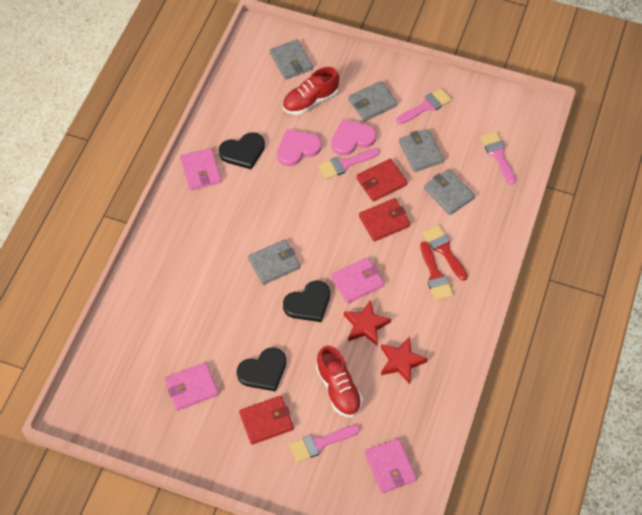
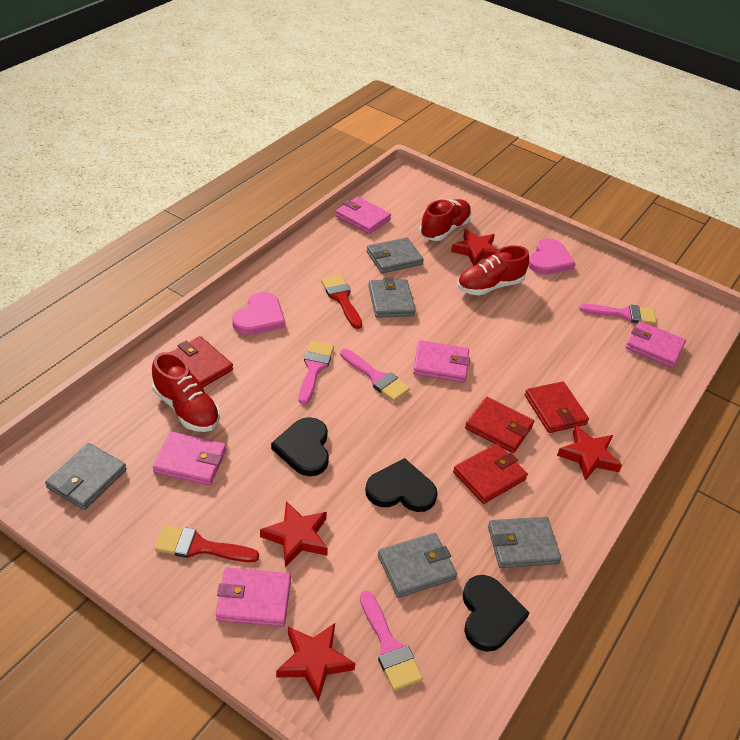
pink wallet: [165,362,219,411] [180,148,222,190] [331,257,384,304] [365,438,417,493] = 4 -> [153,431,226,486] [216,567,291,627] [335,196,391,234] [413,340,470,383] [626,321,686,368] = 5
red shoe: [282,67,339,115] [316,345,363,417] = 2 -> [152,352,220,432] [420,199,472,241] [457,246,529,295] = 3
red star: [344,301,391,346] [381,336,428,384] = 2 -> [260,501,328,567] [276,623,356,701] [451,229,498,266] [557,425,622,481] = 4
red wallet: [239,396,294,445] [356,159,407,202] [359,198,410,242] = 3 -> [170,336,233,387] [453,443,528,504] [465,397,534,453] [525,381,589,433] = 4

